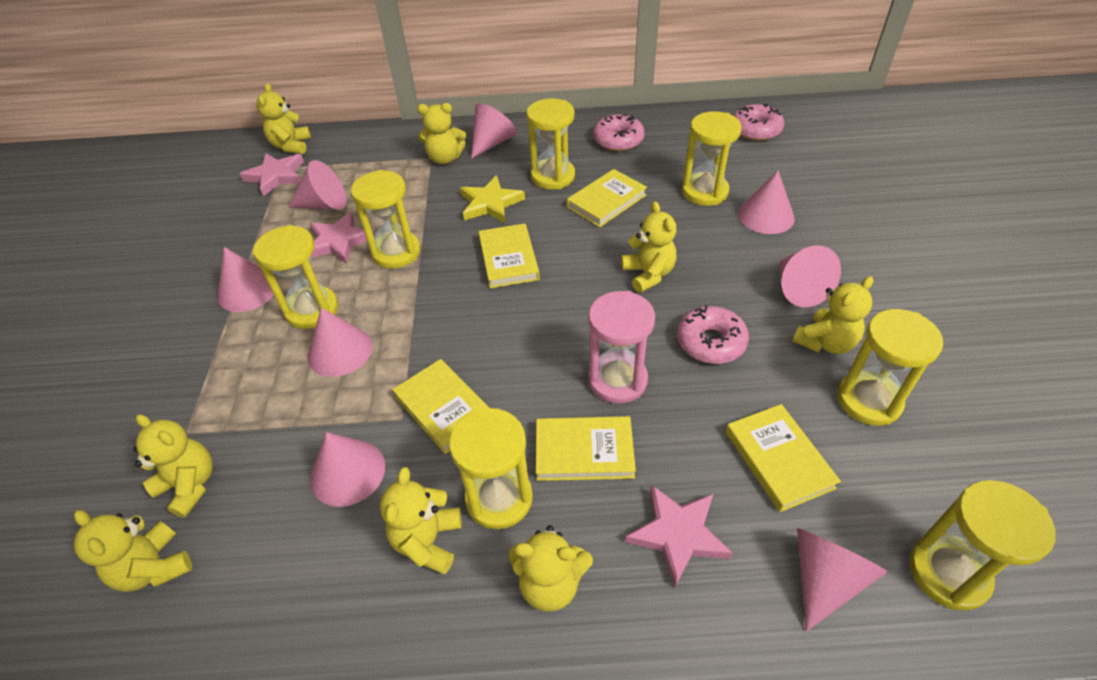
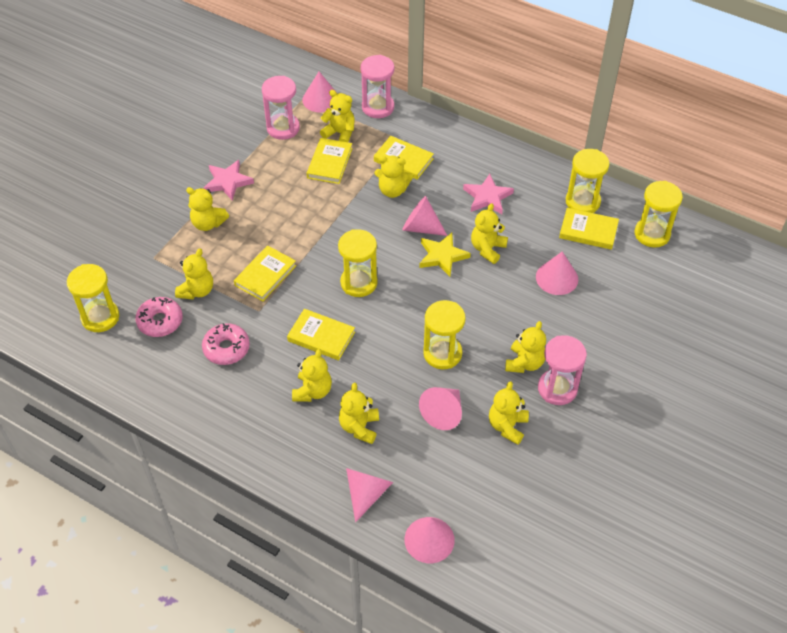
pink cone: [218,247,278,312] [288,160,346,210] [308,308,373,377] [310,432,385,507] [471,103,517,159] [738,170,795,234] [780,245,841,307] [797,528,888,631] = 8 -> [302,72,338,113] [346,468,393,522] [402,196,448,236] [405,517,455,563] [419,387,462,430] [536,252,578,295] = 6
pink donut: [593,114,645,151] [677,305,749,364] [733,104,784,141] = 3 -> [135,297,183,337] [202,323,250,365] = 2
pink hourglass: [588,291,655,404] = 1 -> [262,76,300,140] [361,55,394,118] [538,335,587,405] = 3
pink star: [240,153,304,196] [310,212,375,264] [625,485,733,587] = 3 -> [204,160,254,201] [463,174,514,214] = 2
yellow hourglass: [253,225,338,329] [351,170,420,268] [449,408,533,529] [526,99,575,190] [682,111,742,206] [837,309,943,426] [909,480,1056,611] = 7 -> [67,264,119,332] [338,229,378,297] [423,300,466,369] [566,149,610,213] [634,181,683,248] = 5
yellow teddy bear: [74,510,192,592] [133,414,213,518] [256,83,311,154] [380,467,462,574] [417,103,466,164] [509,525,593,612] [621,201,676,293] [793,276,874,354] = 8 -> [175,248,213,299] [186,187,229,231] [292,349,332,402] [320,90,355,142] [339,383,379,444] [374,156,413,198] [471,203,508,264] [489,381,529,445] [505,321,546,373] = 9

